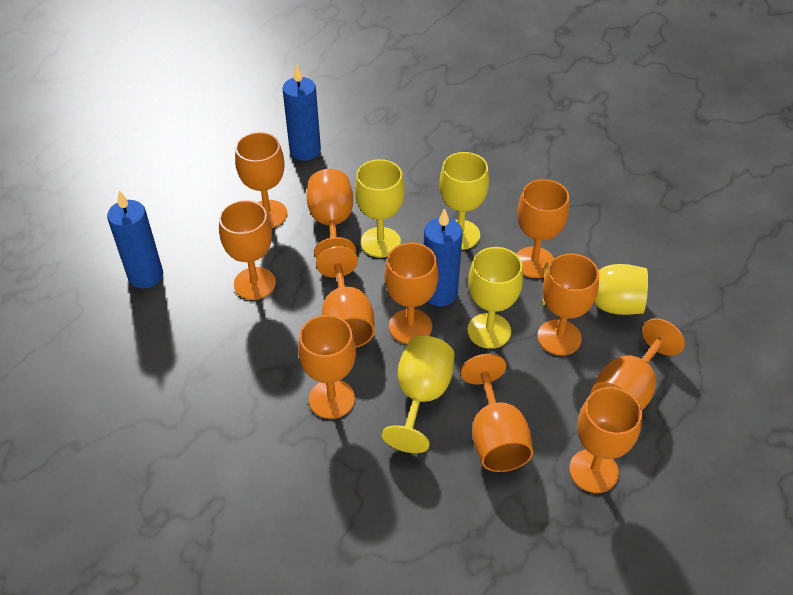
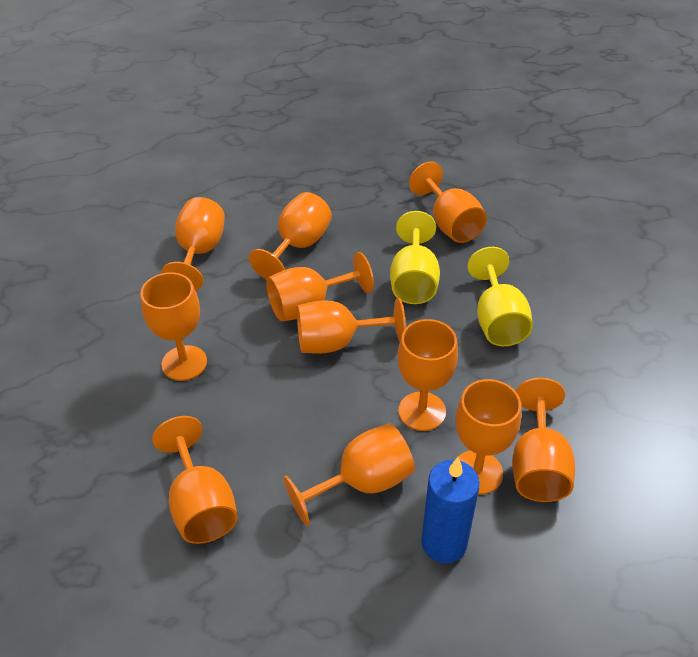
blue candle: [107,191,163,288] [282,65,321,161] [424,208,463,306] = 3 -> [421,457,480,563] = 1
yellow goblet: [355,159,405,257] [382,336,455,453] [439,152,489,250] [467,247,523,349] [542,262,648,315] = 5 -> [390,211,440,304] [467,247,533,346] = 2

